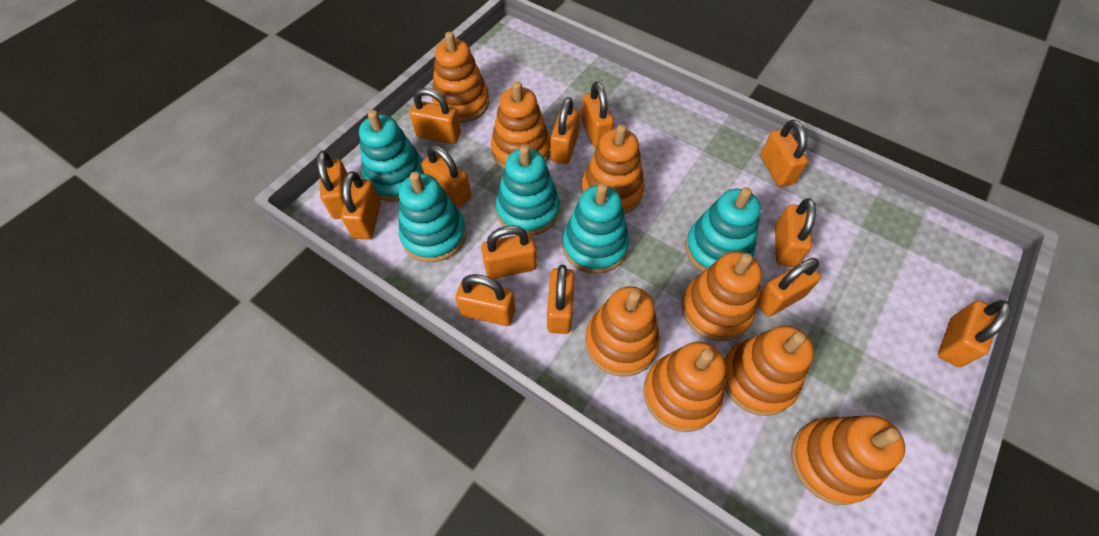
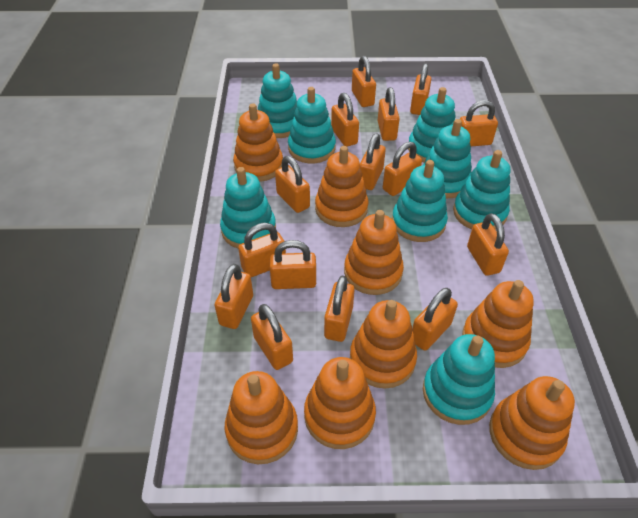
orange padlock: [317,151,347,219] [341,171,381,239] [410,88,461,144] [421,145,472,207] [455,274,515,326] [481,225,537,279] [547,265,575,334] [550,97,580,164] [581,82,614,148] [757,258,821,317] [760,120,808,187] [775,198,816,267] [938,300,1011,367] = 13 -> [214,264,253,329] [238,223,286,277] [251,304,293,370] [270,240,316,289] [275,156,310,213] [324,276,355,342] [331,93,359,147] [352,56,376,107] [360,133,386,190] [378,87,400,141] [383,142,422,196] [410,63,431,115] [412,288,458,351] [460,100,498,146] [467,213,509,276] = 15
turquoise stacking toy: [359,110,424,202] [399,172,467,262] [496,145,560,236] [562,183,629,274] [685,187,761,272] = 5 -> [220,167,276,248] [258,63,297,138] [288,87,336,163] [392,160,448,242] [408,87,455,162] [423,119,472,198] [423,334,495,425] [453,150,510,230] = 8

